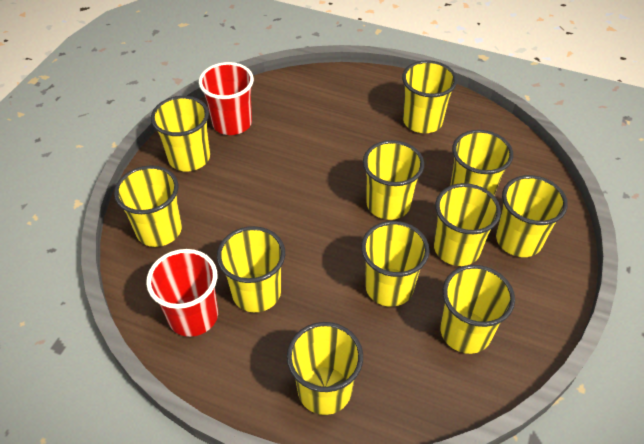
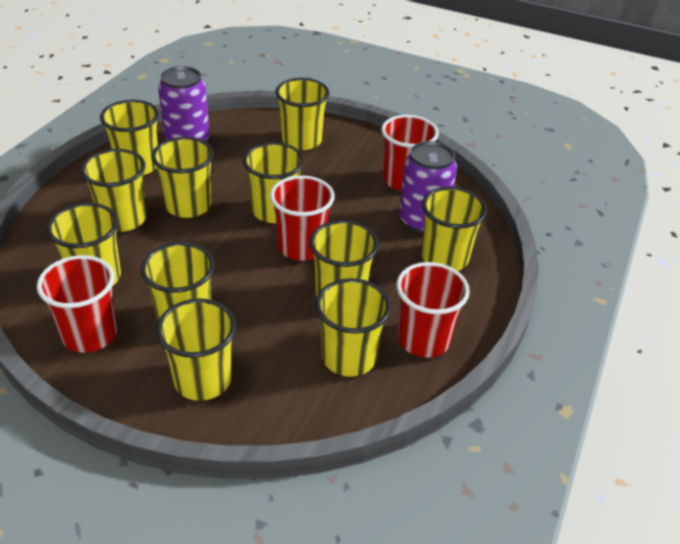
purple can: none = 0 -> [158,66,210,141] [399,141,457,233] = 2
red cup: [146,249,218,337] [199,62,254,135] = 2 -> [37,255,117,353] [270,175,335,261] [381,115,439,191] [396,262,470,358] = 4

